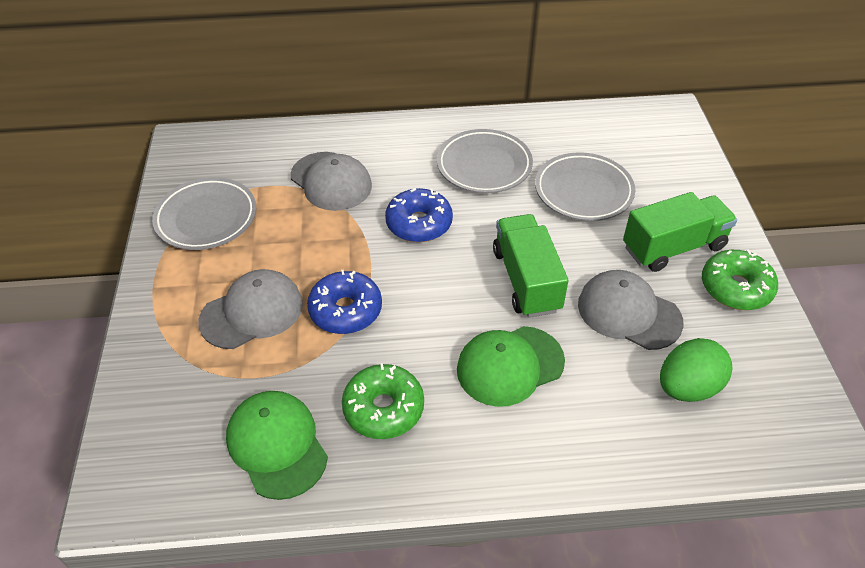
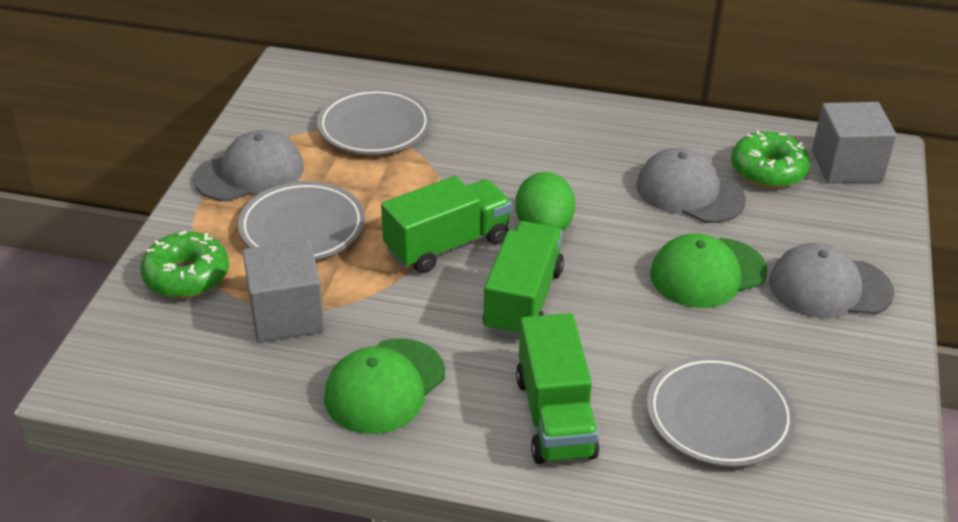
blue donut: [307,270,382,334] [385,188,453,242] = 2 -> none = 0
green truck: [493,214,569,318] [623,192,737,272] = 2 -> [381,176,512,273] [483,221,564,339] [516,313,600,464] = 3
grey cube: none = 0 -> [243,240,325,342] [812,102,897,183] = 2

